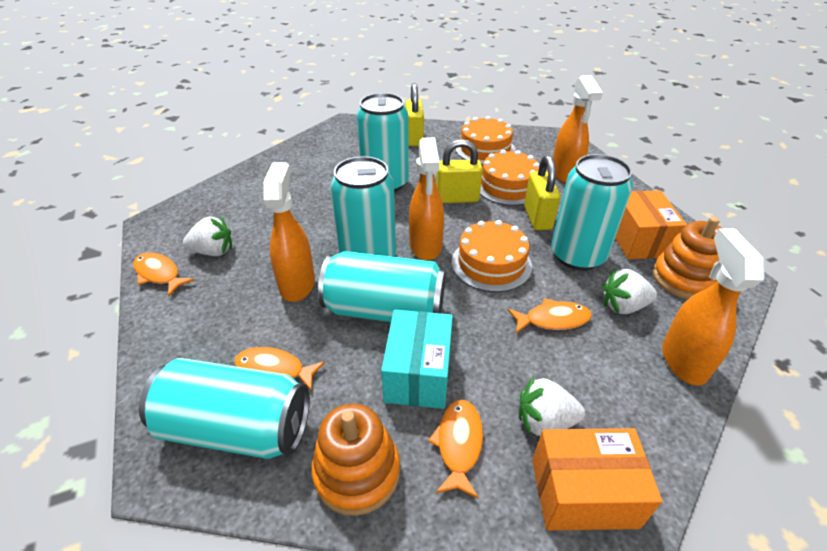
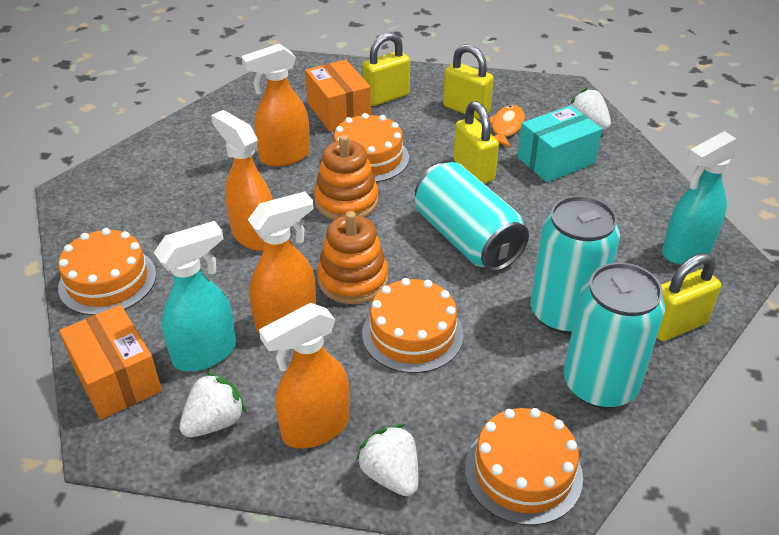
orange cake: [452,220,532,292] [455,116,516,165] [480,150,539,206] = 3 -> [58,228,156,315] [334,113,409,182] [362,278,464,373] [465,408,583,525] = 4
orange fish: [133,252,195,296] [234,347,325,391] [428,400,483,498] [508,298,592,334] = 4 -> [490,105,525,148] = 1
turquoise can: [139,358,310,459] [318,251,446,322] [330,156,396,257] [356,93,409,192] [551,154,633,270] = 5 -> [415,162,529,272] [531,196,620,334] [564,262,665,408] = 3
turquoise spray bottle: none = 0 -> [154,221,236,371] [662,131,742,264] = 2
yellow padlock: [405,83,424,146] [436,139,483,203] [524,155,560,230] = 3 -> [362,32,410,106] [443,44,494,119] [453,101,499,184] [657,253,721,341] = 4

